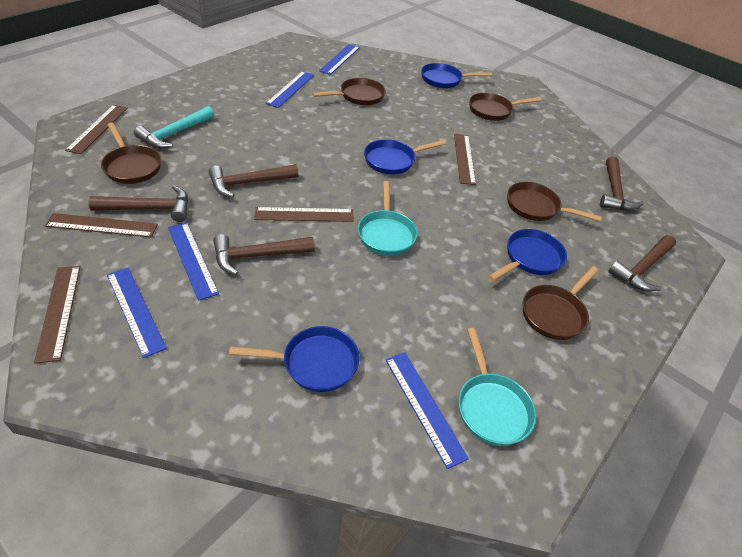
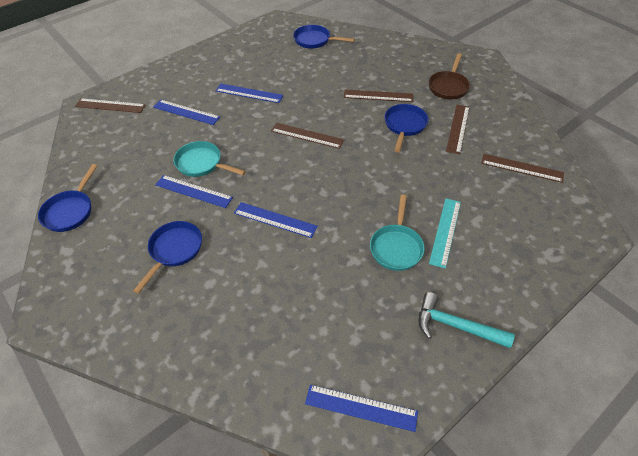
brown hammer: [89,185,188,222] [208,164,299,198] [213,234,315,276] [600,156,644,211] [608,235,676,291] = 5 -> none = 0
brown pan: [101,123,161,184] [312,78,386,105] [469,93,541,121] [507,182,602,221] [523,266,598,340] = 5 -> [429,53,470,99] = 1
turquoise ruler: none = 0 -> [429,199,461,269] = 1

